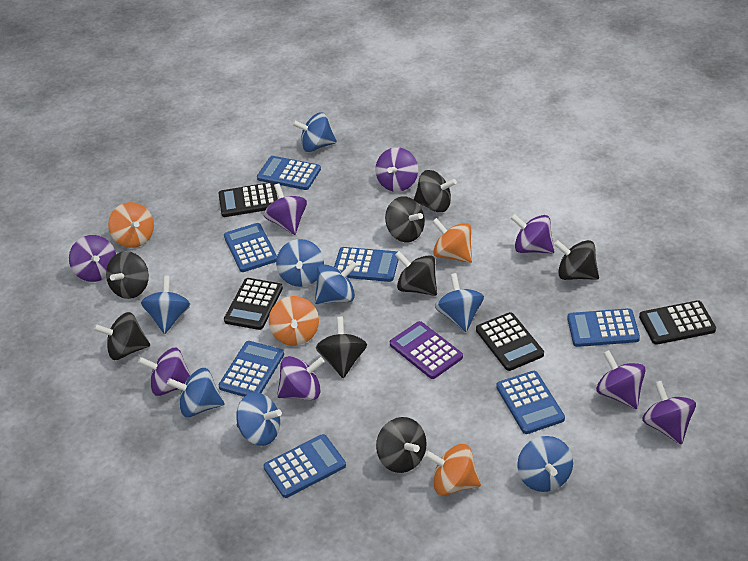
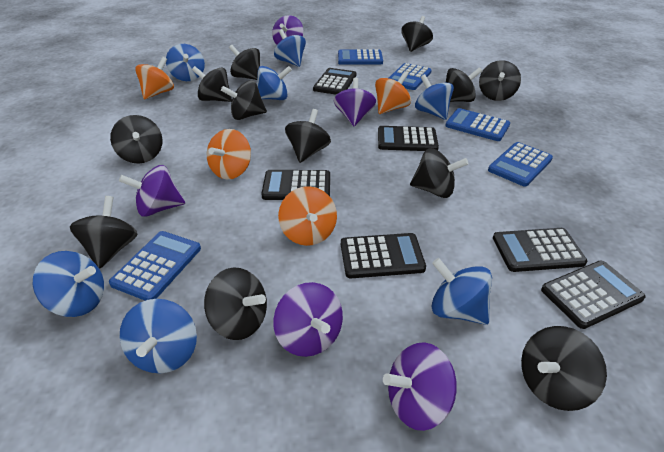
black calculator: [218,182,278,217] [224,278,283,330] [476,312,544,371] [639,300,716,345] = 4 -> [261,170,330,200] [313,68,356,95] [341,233,426,278] [378,126,439,151] [493,228,587,272] [541,261,646,329] = 6
black spinning top: [94,312,150,360] [106,251,149,299] [316,317,367,378] [376,417,427,473] [385,196,425,242] [395,251,437,296] [414,170,457,212] [554,240,599,280] = 8 -> [70,196,137,269] [110,115,163,163] [192,66,232,102] [204,267,267,340] [221,80,267,120] [229,45,260,80] [285,109,331,163] [401,16,433,52] [410,148,468,198] [446,67,482,102] [479,60,521,101] [521,326,607,411] = 12
blue calculator: [219,341,284,397] [224,223,277,272] [257,156,321,190] [264,434,346,498] [334,247,399,282] [496,371,565,434] [567,308,640,347] = 7 -> [109,231,201,301] [338,49,383,65] [389,63,431,90] [445,108,510,141] [488,142,553,187] = 5
blue spinning top: [141,275,190,334] [167,368,225,417] [236,392,282,446] [276,239,324,287] [292,112,337,152] [315,261,357,304] [435,273,484,332] [517,436,573,492] = 8 -> [33,251,104,317] [120,299,197,373] [166,44,205,81] [257,66,292,100] [274,29,306,67] [415,74,454,120] [432,258,492,325] = 7
purple calculator: [390,321,463,379] = 1 -> none = 0
purple spinning top: [69,235,116,282] [138,348,191,396] [264,183,307,235] [277,356,325,400] [375,147,418,192] [511,214,554,253] [596,350,646,409] [642,381,696,445] = 8 -> [119,165,185,217] [272,15,303,45] [273,282,343,357] [334,78,376,126] [383,342,457,431] = 5

